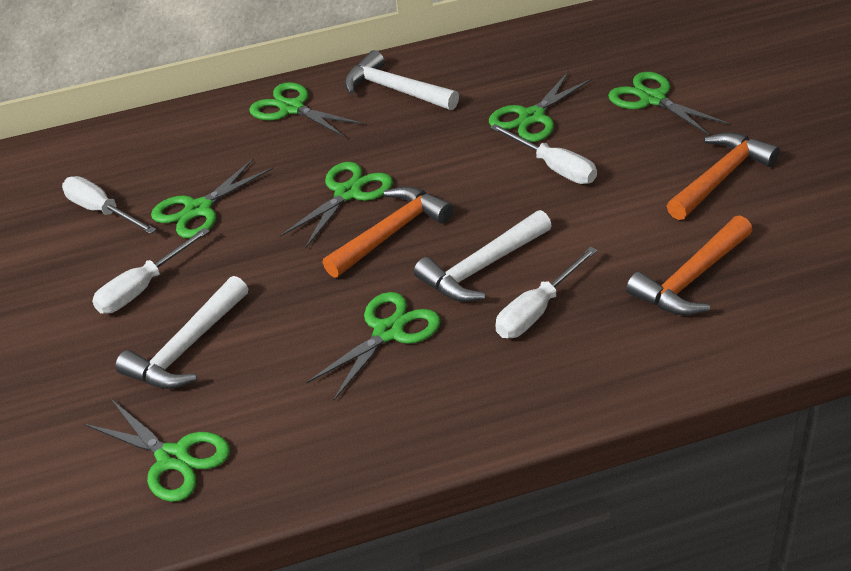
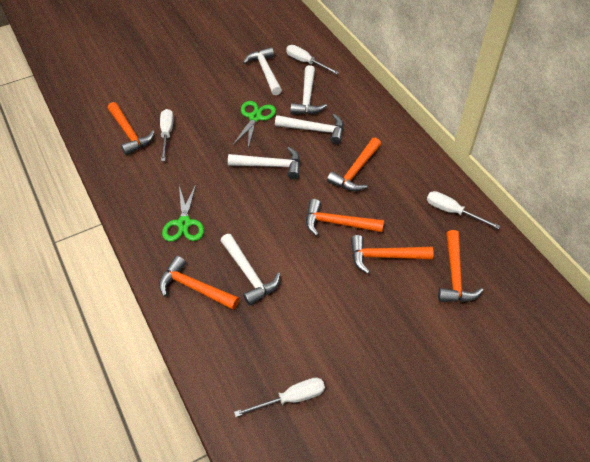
green scissors: [84,399,230,502] [151,159,273,238] [249,82,363,138] [280,162,393,249] [306,292,440,400] [489,72,592,142] [608,72,730,136] = 7 -> [162,184,204,242] [233,101,276,148] = 2
orange hammer: [323,186,453,278] [626,216,753,315] [667,132,780,220] = 3 -> [108,102,155,155] [159,256,239,310] [306,199,384,236] [327,137,381,191] [351,235,433,274] [438,230,484,302] = 6
white hammer: [115,276,248,389] [344,50,459,110] [414,210,552,302] = 3 -> [220,234,280,306] [228,147,300,179] [243,47,282,95] [275,114,344,144] [291,65,327,114] = 5

